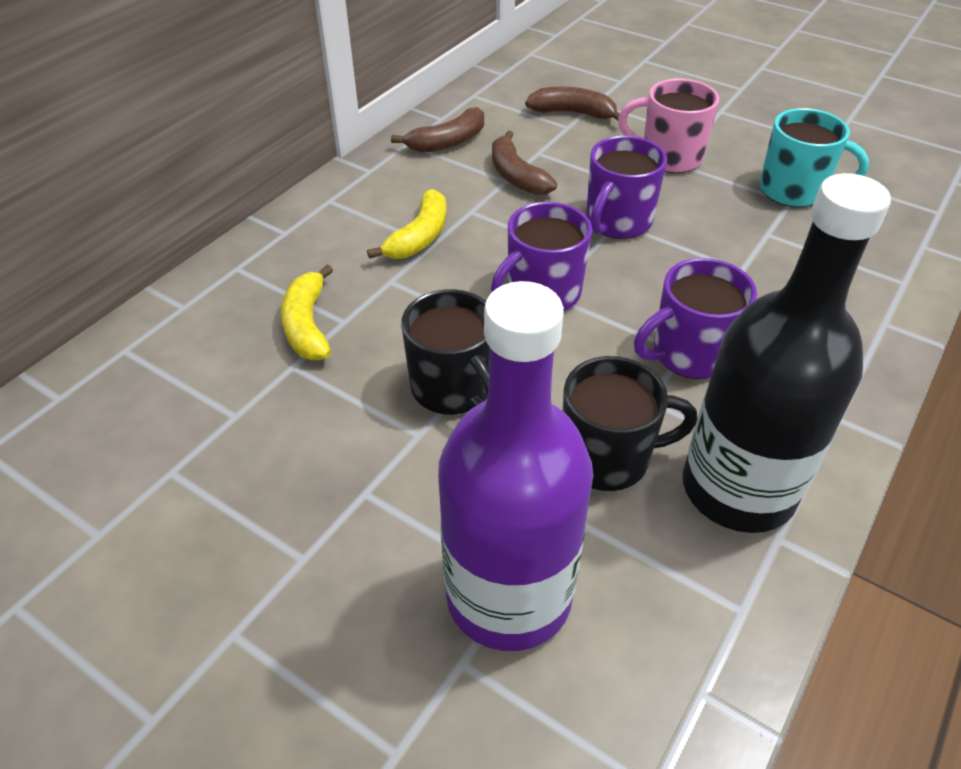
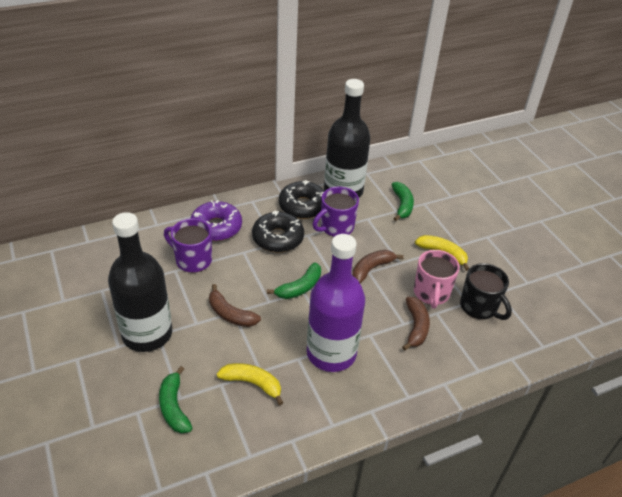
black bottle: [683,173,891,533] = 1 -> [108,212,172,352] [324,79,370,198] = 2
black donut: none = 0 -> [252,211,304,253] [279,180,324,219] = 2
black mug: [401,289,490,415] [563,356,697,491] = 2 -> [460,263,512,320] = 1
green banana: none = 0 -> [159,366,192,434] [267,262,321,299] [392,182,414,221] = 3
purple donut: none = 0 -> [191,200,242,241] = 1
purple mug: [491,202,592,311] [586,136,667,239] [634,258,757,379] = 3 -> [164,218,212,273] [313,186,359,237] = 2
turquoise mug: [760,108,869,207] = 1 -> none = 0

